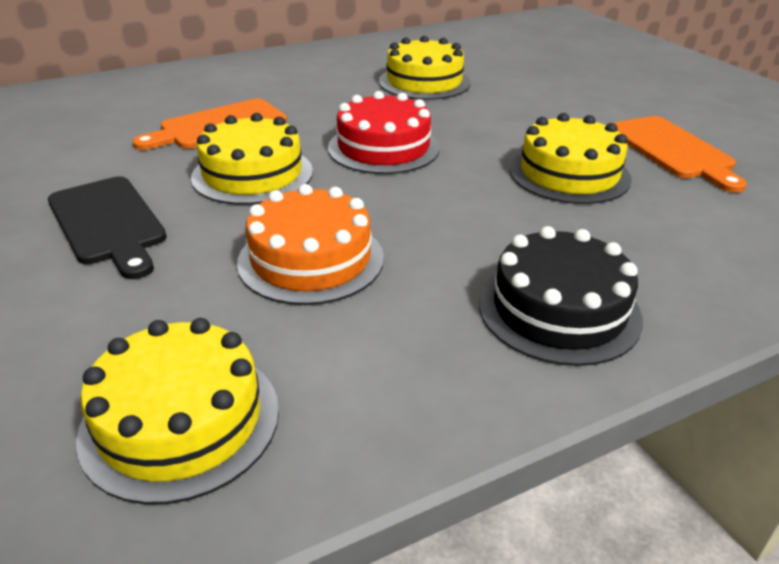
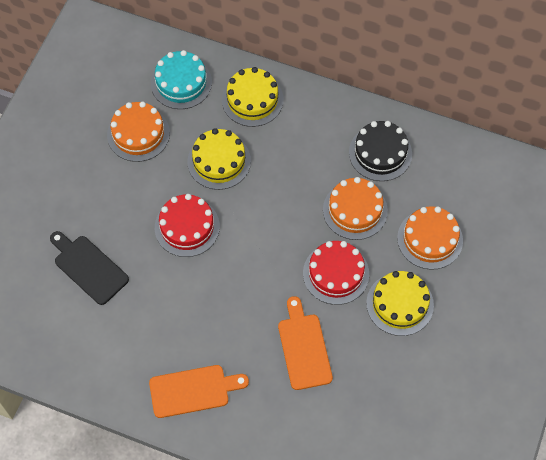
orange cake: [237,184,384,305] = 1 -> [107,102,170,162] [323,177,388,240] [397,206,463,270] = 3
red cake: [328,91,440,174] = 1 -> [155,194,220,257] [303,241,369,305] = 2
turquoise cake: none = 0 -> [151,50,212,109] = 1
yellow cake: [76,318,279,505] [191,113,313,205] [379,36,471,100] [509,113,632,204] = 4 -> [187,128,251,190] [222,67,284,127] [366,271,434,336] = 3

